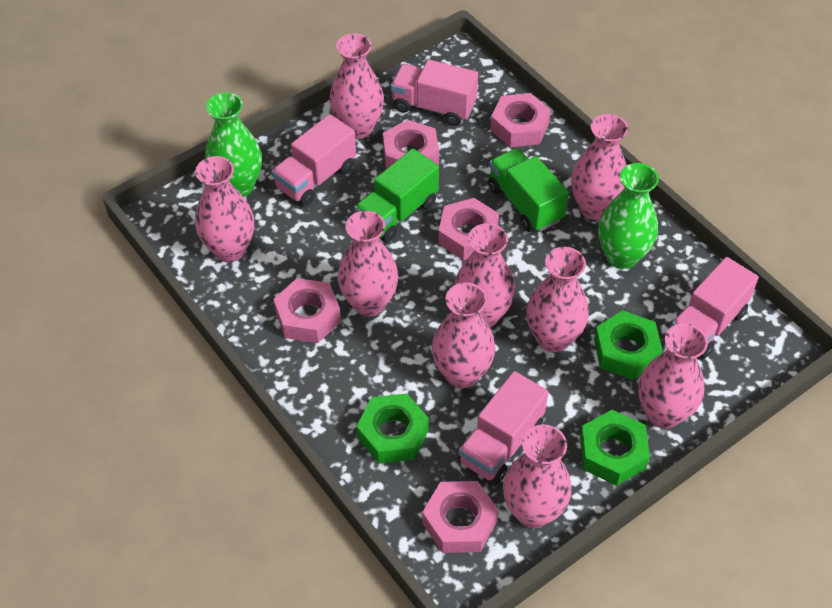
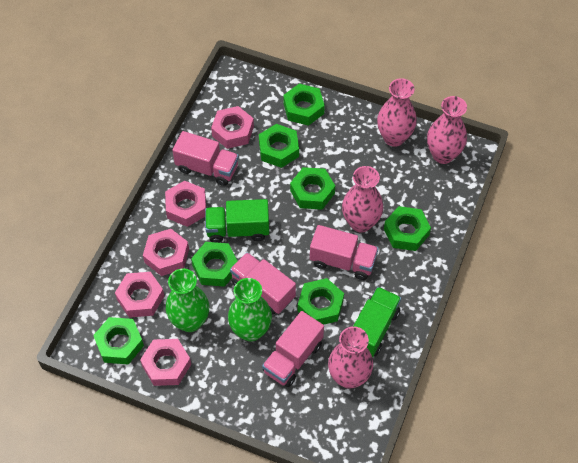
green nut: [356,393,429,463] [580,410,650,486] [594,311,663,380] = 3 -> [93,317,144,365] [191,242,237,287] [259,124,299,168] [283,84,325,126] [290,167,335,210] [298,278,344,325] [384,206,431,251] = 7
pink vase: [195,156,254,262] [330,33,384,139] [337,211,399,317] [432,282,495,388] [454,223,515,328] [503,424,572,528] [526,247,589,353] [571,114,628,220] [638,323,708,429] = 9 -> [328,326,373,389] [342,166,383,232] [377,78,417,147] [427,96,467,164] = 4

